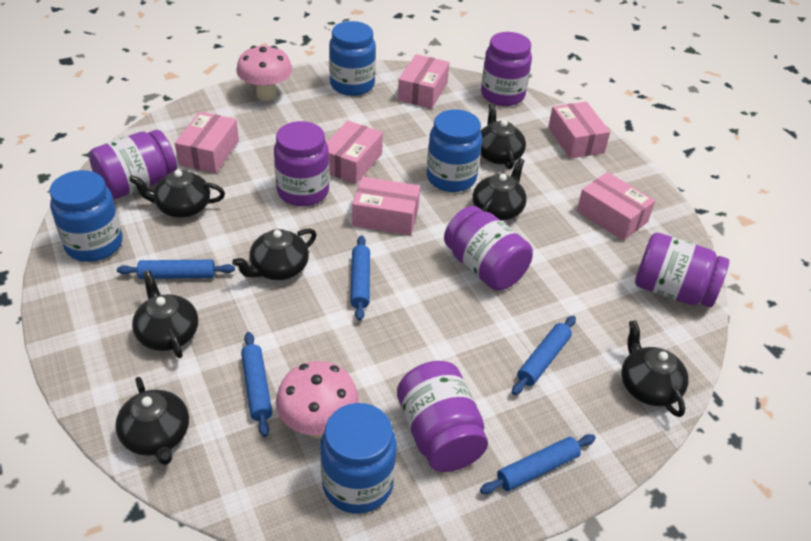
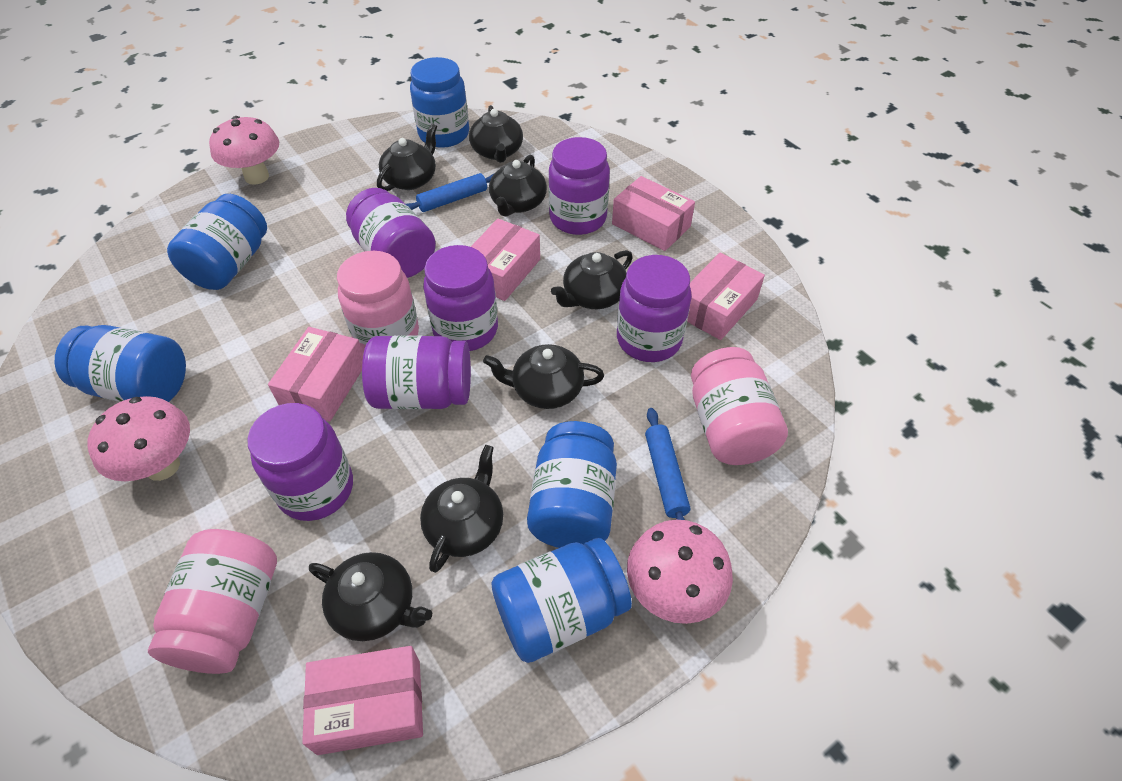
blue jar: [50,170,122,262] [320,403,397,514] [329,21,376,96] [427,109,482,192] = 4 -> [55,325,186,402] [167,194,267,290] [410,57,469,148] [491,538,632,663] [527,421,617,548] = 5
blue rolling pin: [117,260,235,279] [241,332,272,437] [350,235,370,321] [480,434,596,494] [512,316,576,395] = 5 -> [406,173,495,212] [645,408,690,520] = 2
pink box: [175,112,239,173] [326,121,383,184] [352,177,420,235] [398,54,450,109] [548,102,610,159] [577,172,655,241] = 6 -> [268,327,363,422] [302,646,423,755] [471,219,540,301] [612,176,695,251] [687,253,765,340] = 5
pink jar: none = 0 -> [148,529,277,674] [337,251,419,353] [691,347,788,465] = 3
pink mushroom: [236,46,292,101] [276,361,359,438] = 2 -> [87,396,190,481] [209,116,279,185] [627,520,733,624] = 3

